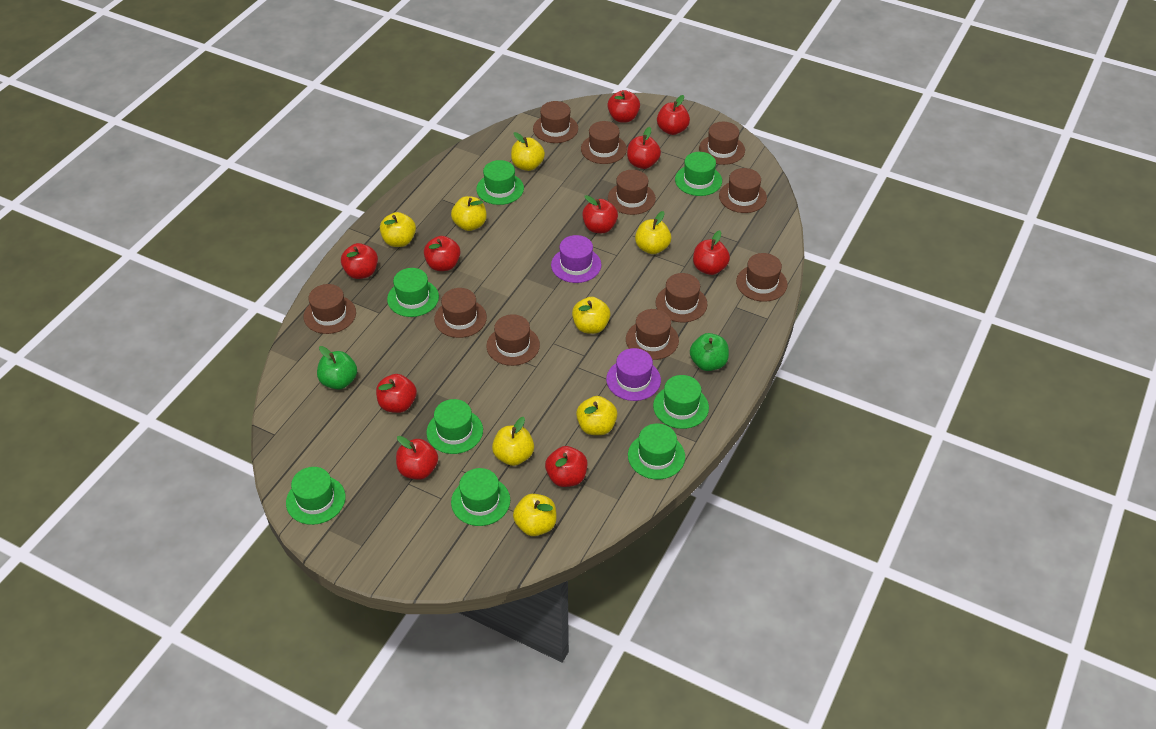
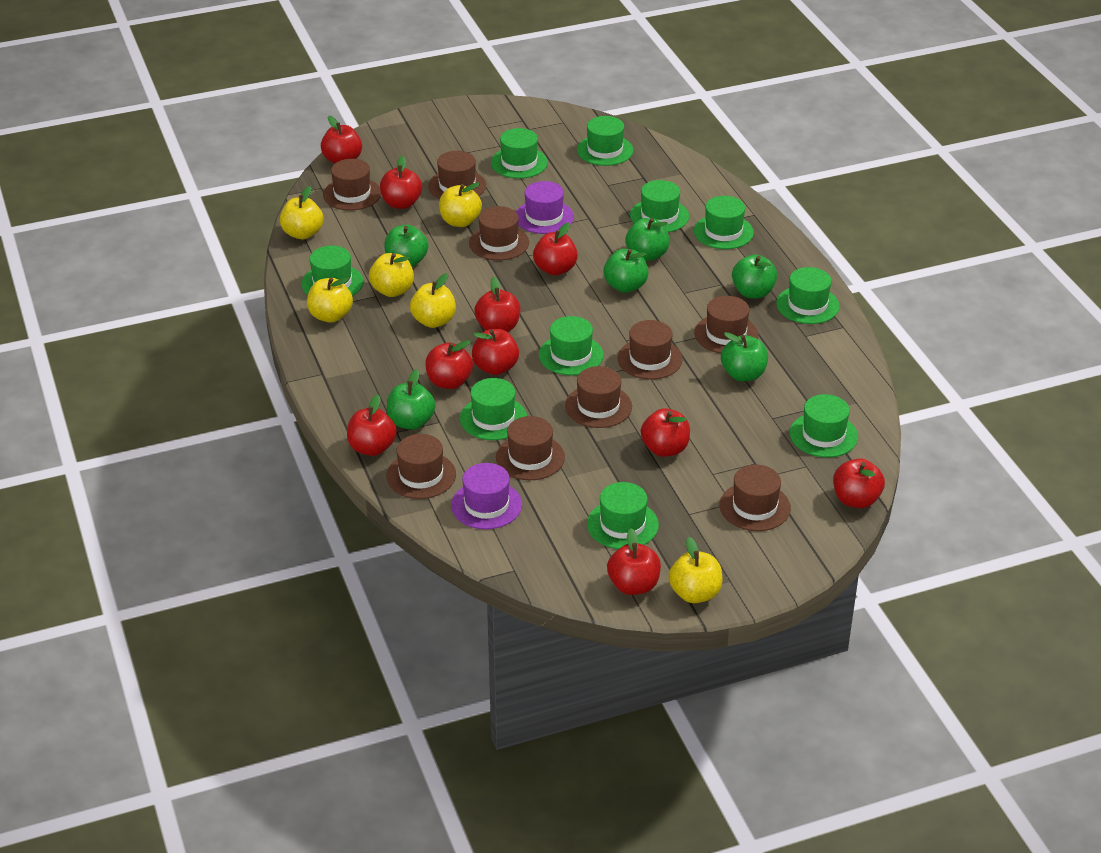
brown hat: [304,284,356,334] [434,288,487,338] [486,314,540,366] [533,101,578,143] [581,121,627,164] [608,170,656,215] [626,309,679,360] [656,273,707,322] [699,122,745,165] [719,168,767,213] [736,253,788,302] = 11 -> [323,159,381,211] [386,434,456,499] [428,151,486,199] [469,206,529,260] [496,416,565,480] [565,366,632,428] [617,320,683,380] [694,296,758,353] [719,465,791,531] = 9
green apple: [317,346,357,390] [690,333,729,371] = 2 -> [384,225,429,267] [387,369,436,430] [604,249,649,293] [626,218,670,261] [721,332,768,381] [732,254,777,299] = 6
green hat: [286,467,346,525] [387,268,439,317] [426,399,483,454] [451,468,510,526] [476,160,524,205] [628,423,685,479] [653,375,709,429] [675,152,722,196] = 8 -> [301,246,363,296] [460,378,527,440] [491,128,548,179] [539,316,604,375] [577,116,633,166] [587,482,659,549] [630,180,689,232] [694,196,754,249] [776,267,840,324] [790,394,858,457] = 10
yellow apple: [380,212,416,247] [451,196,487,231] [492,417,534,466] [511,132,545,171] [513,494,557,536] [572,297,610,334] [576,396,617,435] [635,211,671,254] = 8 -> [280,186,323,239] [307,277,353,323] [369,253,414,297] [410,273,456,328] [439,182,482,227] [669,537,723,603] = 6

